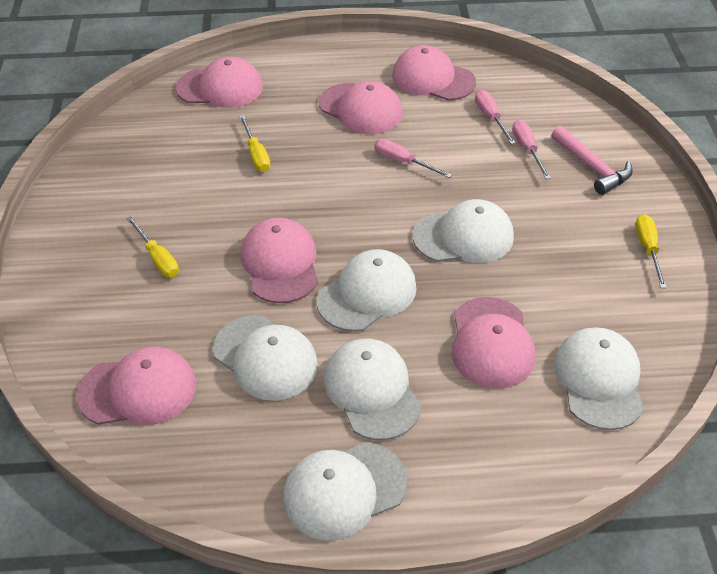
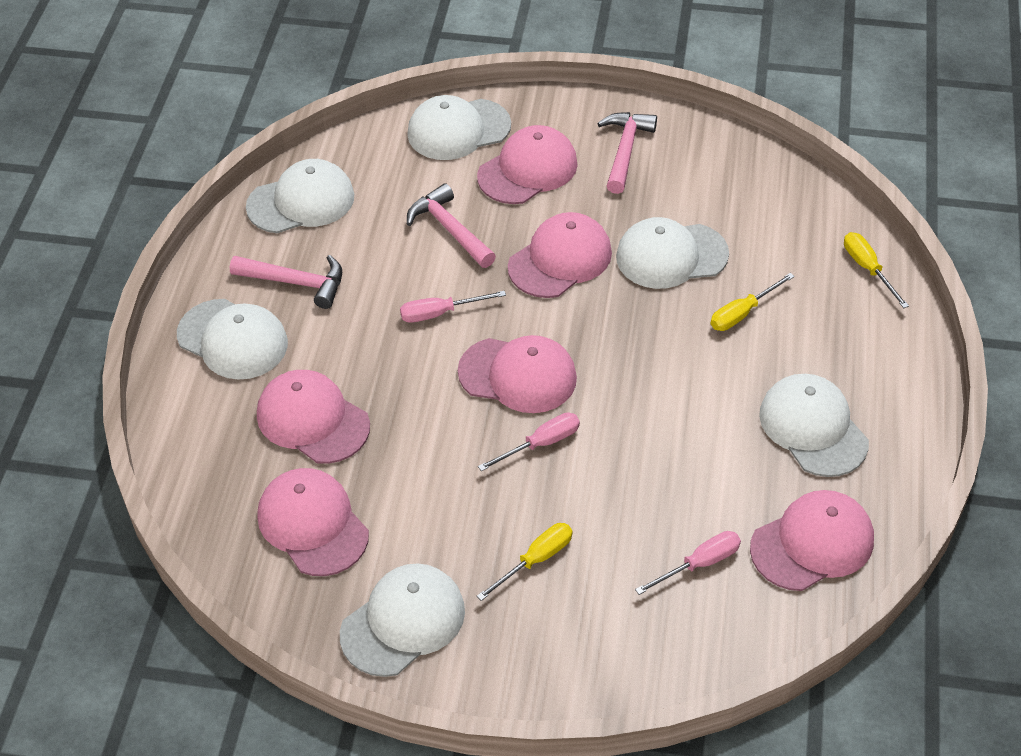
pink hammer: [551,126,633,195] = 1 -> [230,255,342,309] [407,184,496,268] [597,112,657,194] = 3

